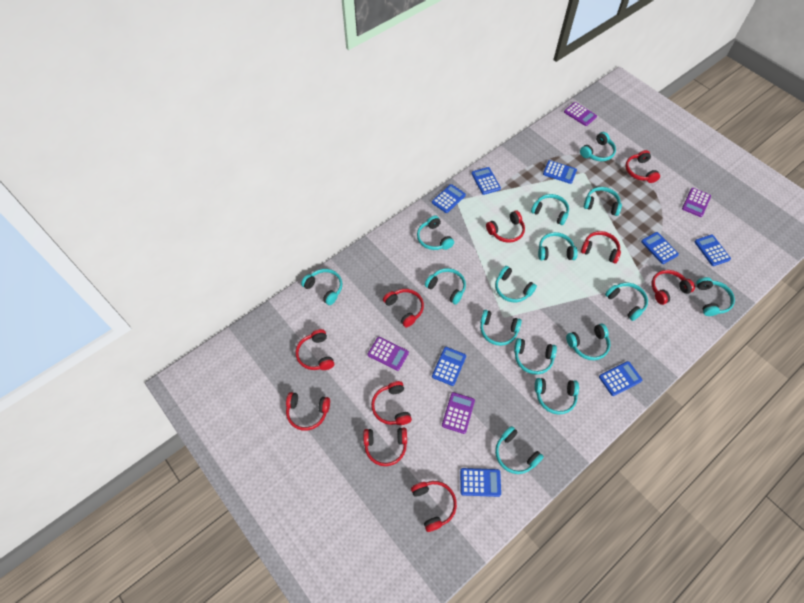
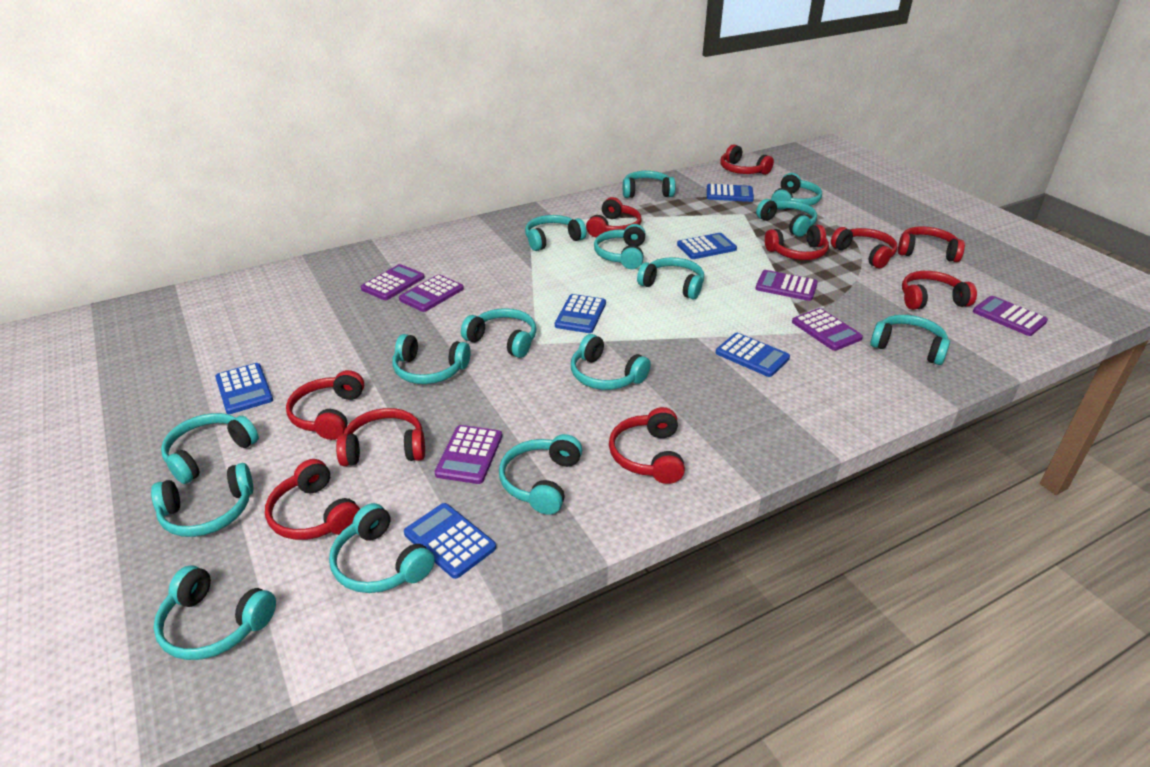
blue calculator: [432,184,466,213] [432,347,466,386] [460,468,501,497] [471,167,501,195] [543,160,577,184] [599,361,642,396] [641,232,679,264] [694,235,731,266] = 8 -> [215,363,273,414] [404,503,496,579] [555,294,606,333] [677,233,737,259] [707,184,754,202] [716,333,790,377] = 6
purple calculator: [368,337,409,371] [442,392,475,434] [564,102,597,126] [682,188,711,217] = 4 -> [361,264,425,300] [399,274,464,312] [435,425,502,484] [756,270,818,301] [792,308,863,351] [973,296,1048,336] = 6

